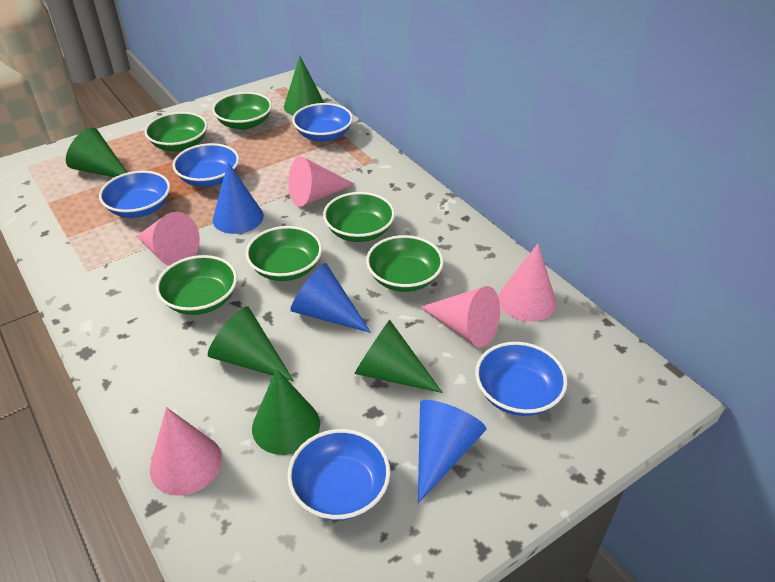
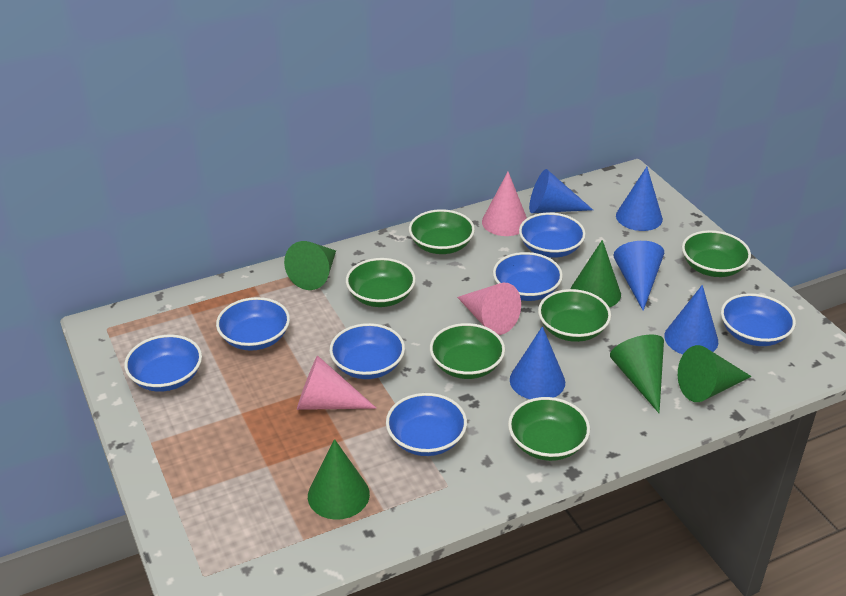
blue bowl: [99,171,170,218] [173,143,239,187] [287,429,390,520] [292,103,353,142] [475,342,567,416] = 5 -> [124,335,202,392] [216,297,290,351] [329,323,405,379] [386,393,467,456] [493,252,563,301] [519,213,586,258] [721,293,796,346] = 7
blue cone: [213,162,264,234] [290,263,371,333] [418,400,486,504] = 3 -> [510,326,565,399] [529,169,593,213] [613,241,664,311] [616,167,663,231] [664,285,718,354] = 5
pink cone: [136,212,200,266] [150,407,222,496] [288,156,355,207] [420,286,500,347] [498,244,556,322] = 5 -> [297,355,377,410] [457,283,521,335] [482,172,527,236] = 3

